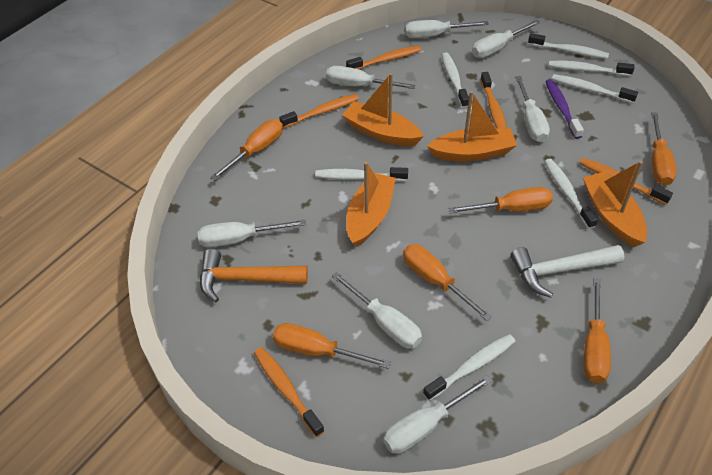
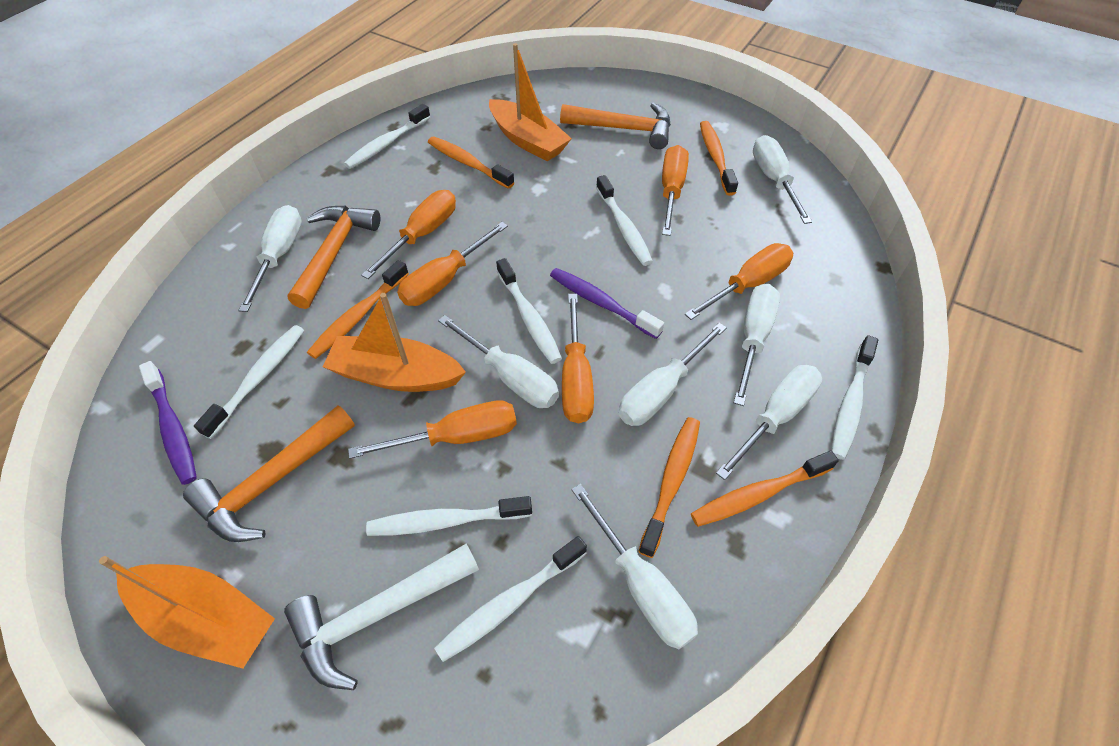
orange boat: [342,73,424,146] [347,162,396,247] [427,91,517,161] [583,161,647,247] = 4 -> [99,556,275,669] [323,293,466,392] [489,43,572,161] = 3
orange hammer: [200,249,308,302] = 1 -> [183,406,355,542] [288,206,380,309] [560,102,671,149] = 3
purple toothbrush: [545,79,584,139] = 1 -> [139,361,197,485] [550,268,664,339] = 2

